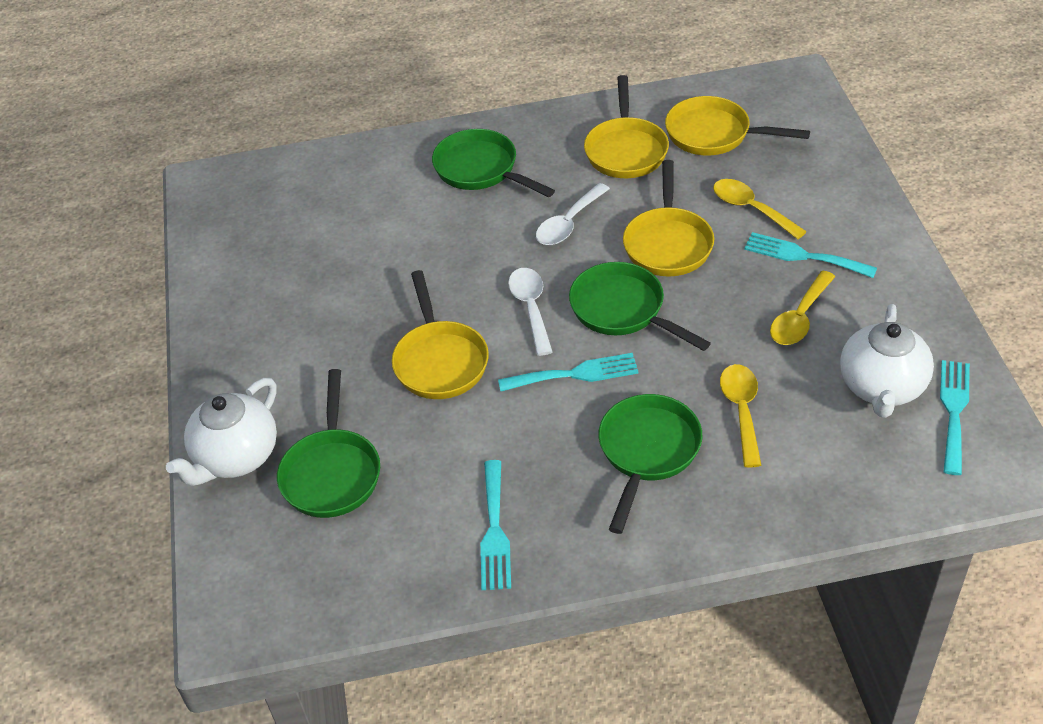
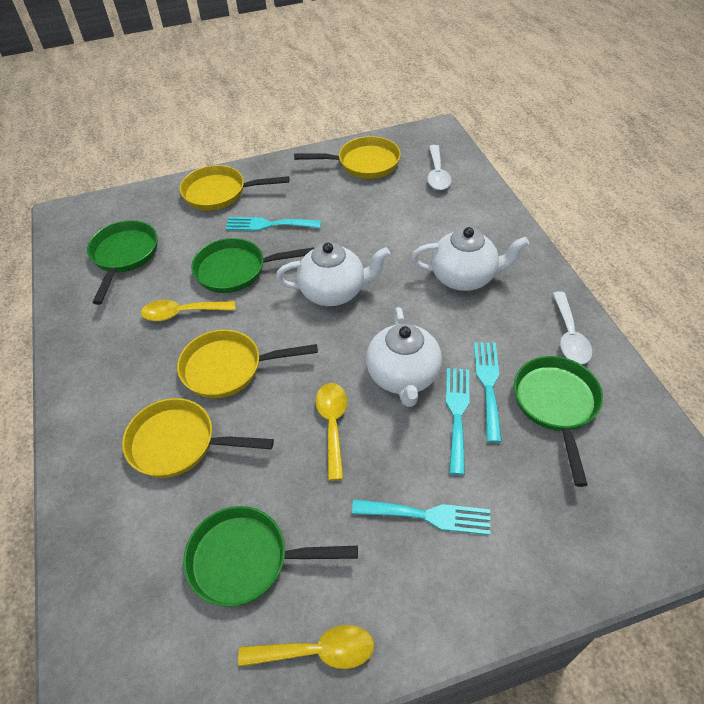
white teapot: [166,378,277,486] [840,304,934,418] = 2 -> [276,243,390,306] [366,307,442,407] [411,227,529,291] = 3

